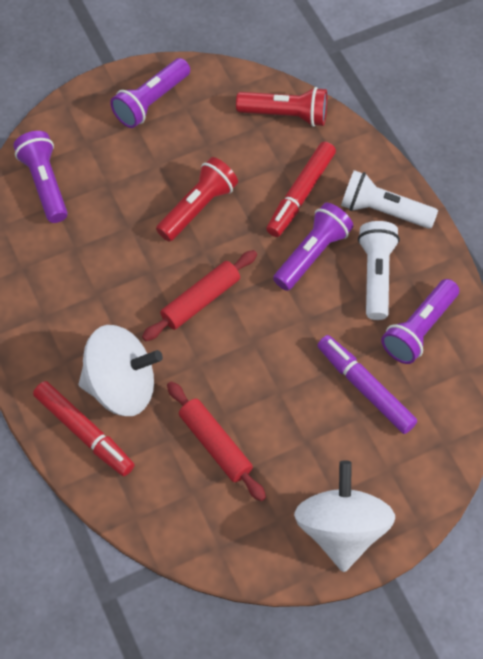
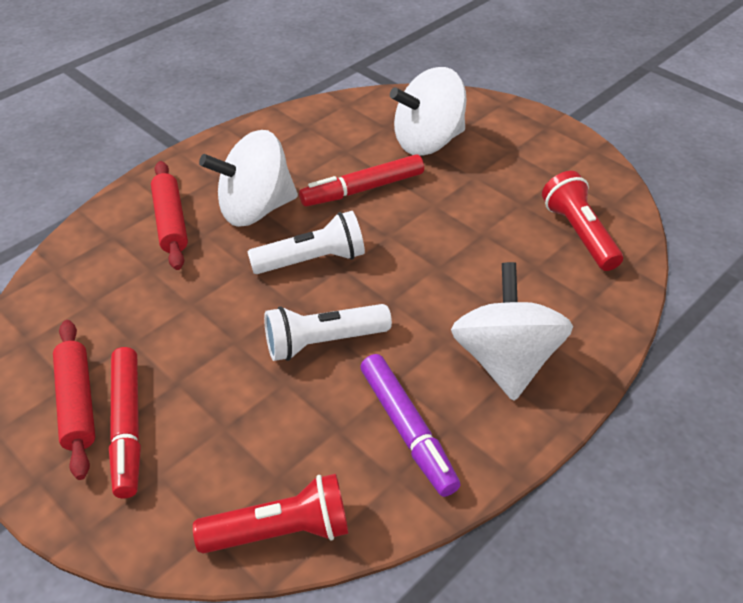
purple flashlight: [13,131,68,223] [110,58,190,128] [273,203,353,291] [381,279,459,364] = 4 -> none = 0
white spinning top: [79,325,163,416] [294,461,395,572] = 2 -> [199,130,298,227] [390,67,467,156] [451,262,573,401] = 3

